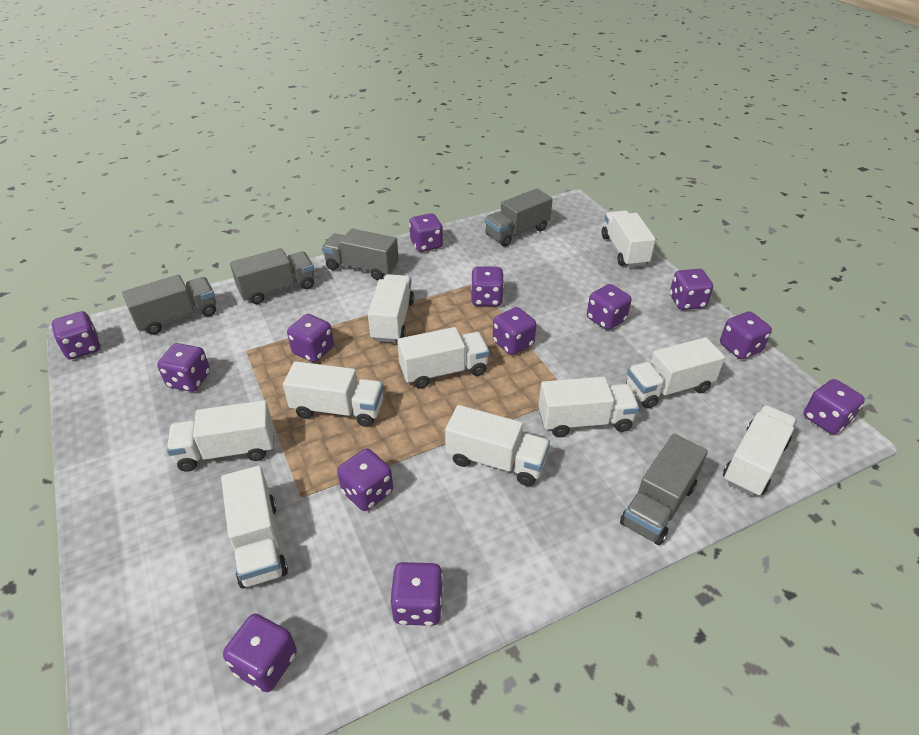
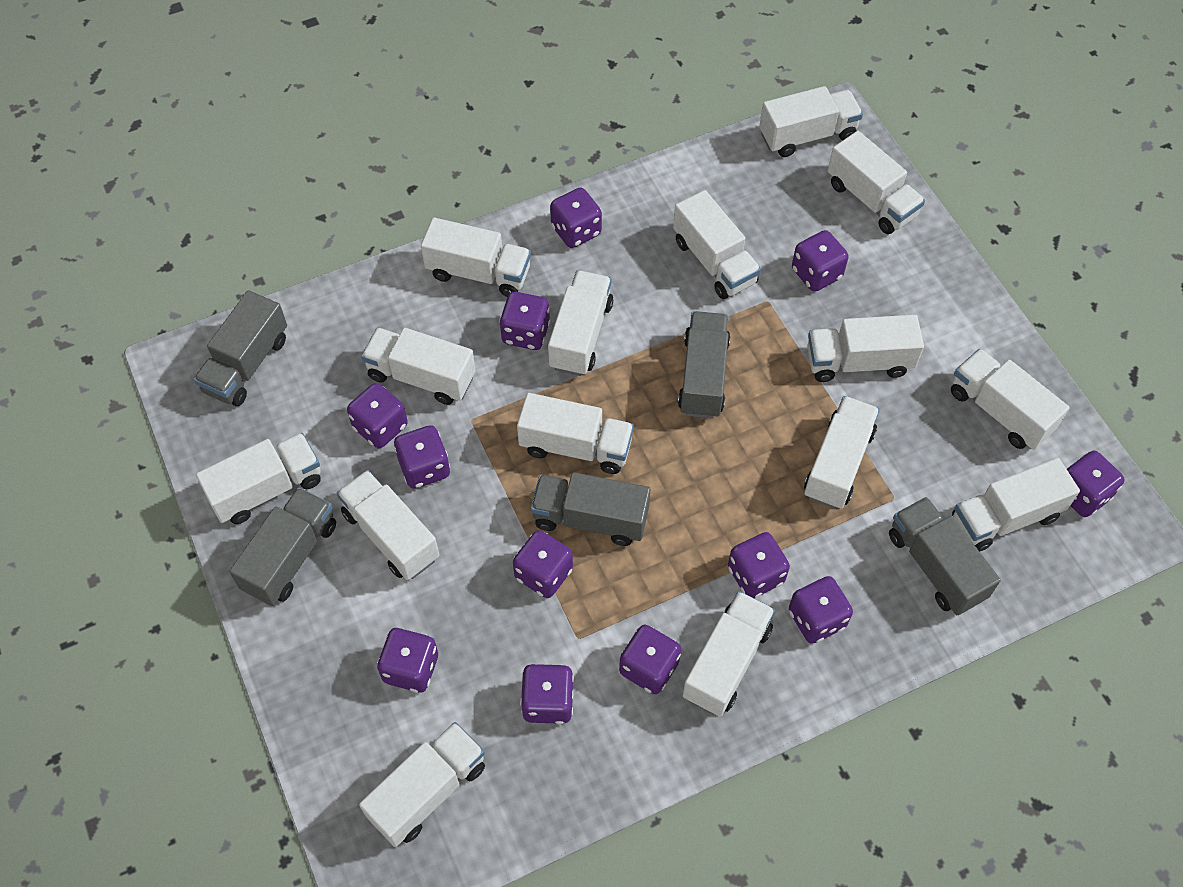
purple dice: [52,311,101,359] [157,343,210,392] [223,614,297,692] [287,314,334,362] [337,448,393,511] [390,562,443,626] [409,213,443,252] [471,266,504,306] [493,307,537,355] [587,284,632,330] [670,269,713,310] [720,311,772,359] [804,379,865,434] = 13 -> [347,383,408,448] [377,628,438,692] [394,425,450,489] [499,292,550,350] [513,530,573,598] [520,664,574,724] [550,187,602,248] [619,625,681,694] [728,532,790,598] [789,576,853,644] [792,230,849,292] [1067,451,1124,517] = 12
white truck: [166,400,273,472] [221,466,288,589] [283,361,384,427] [368,274,414,343] [397,327,489,389] [445,405,550,486] [538,376,639,437] [602,210,656,267] [626,337,725,409] [723,405,797,496] = 10 -> [196,433,321,524] [337,470,439,580] [359,722,485,847] [361,328,476,405] [421,218,531,297] [517,393,634,474] [548,270,613,376] [673,190,761,299] [683,591,775,717] [759,86,863,157] [804,396,880,509] [807,315,924,382] [828,131,925,234] [951,349,1070,450] [952,458,1080,552] = 15

